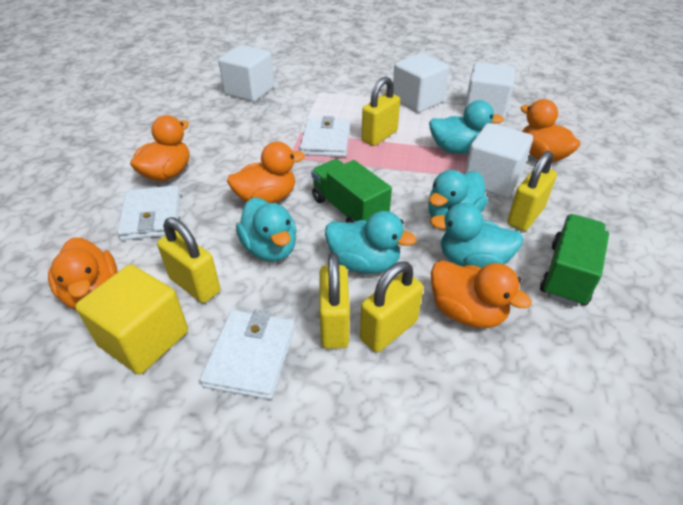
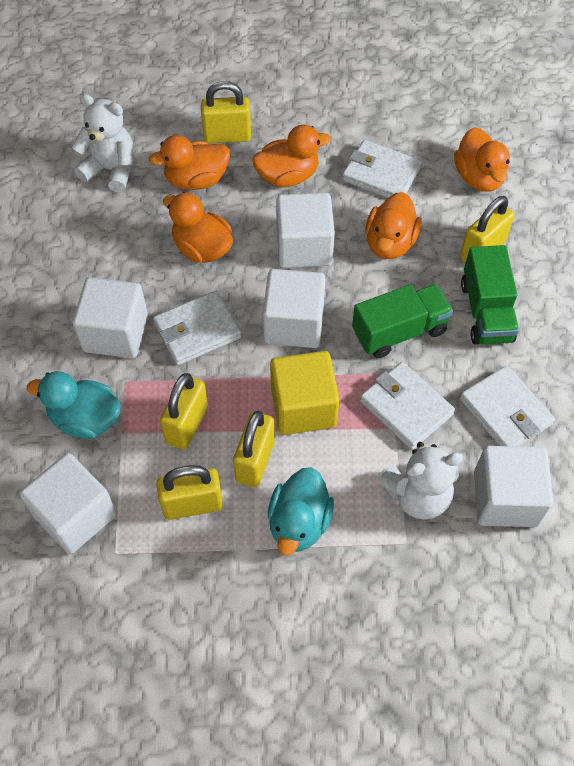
turquoise duck: [236,197,297,262] [325,211,417,274] [428,170,488,217] [429,100,504,154] [430,203,523,268] = 5 -> [27,371,121,439] [268,467,334,556] = 2
white cube: [218,45,274,102] [393,53,449,113] [464,62,515,119] [465,123,533,198] = 4 -> [20,453,117,554] [73,277,148,358] [263,269,326,348] [276,192,335,268] [474,446,554,527] = 5
white teddy bear: none = 0 -> [72,94,133,192] [378,442,463,520] = 2
white wallet: [117,185,181,240] [200,310,295,400] [300,116,350,157] = 3 -> [153,291,242,365] [342,140,422,198] [360,362,455,450] [460,365,555,446] = 4

